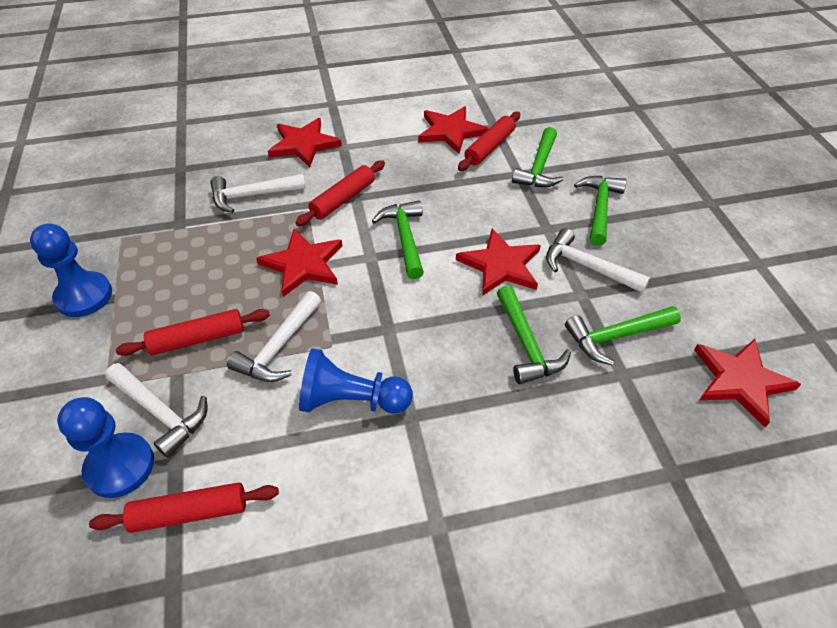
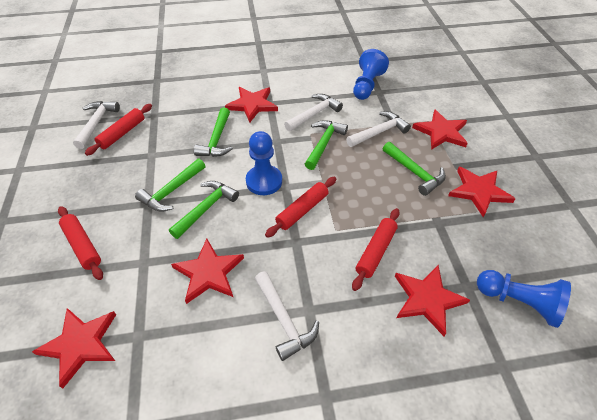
red star: [256,229,342,297] [268,118,342,168] [418,106,489,154] [456,229,541,296] [694,339,801,427] = 5 -> [32,308,116,388] [171,239,244,304] [225,87,278,123] [395,265,470,336] [412,110,468,150] [448,167,515,217] = 6

